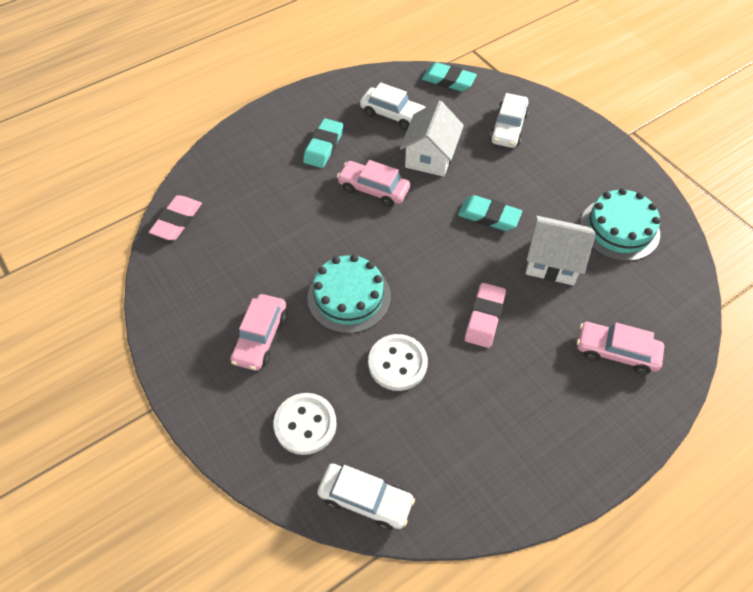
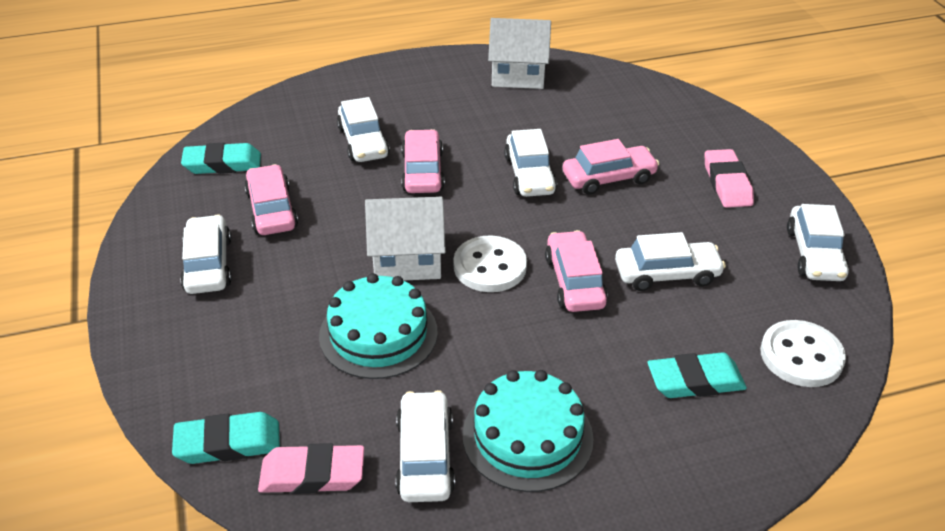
pink car: [230,294,287,371] [337,160,410,207] [577,322,664,374] = 3 -> [244,164,298,235] [401,129,445,193] [545,230,608,312] [563,139,659,195] = 4
white car: [317,464,415,530] [360,82,426,130] [490,93,529,148] = 3 -> [180,214,232,294] [337,97,390,162] [395,390,455,502] [504,129,557,197] [615,232,726,291] [787,204,849,281] = 6

